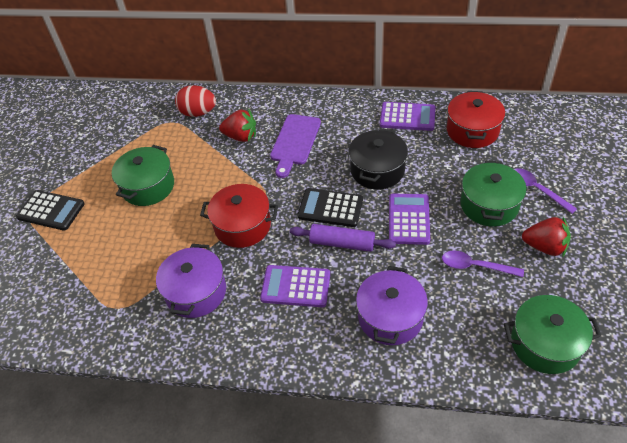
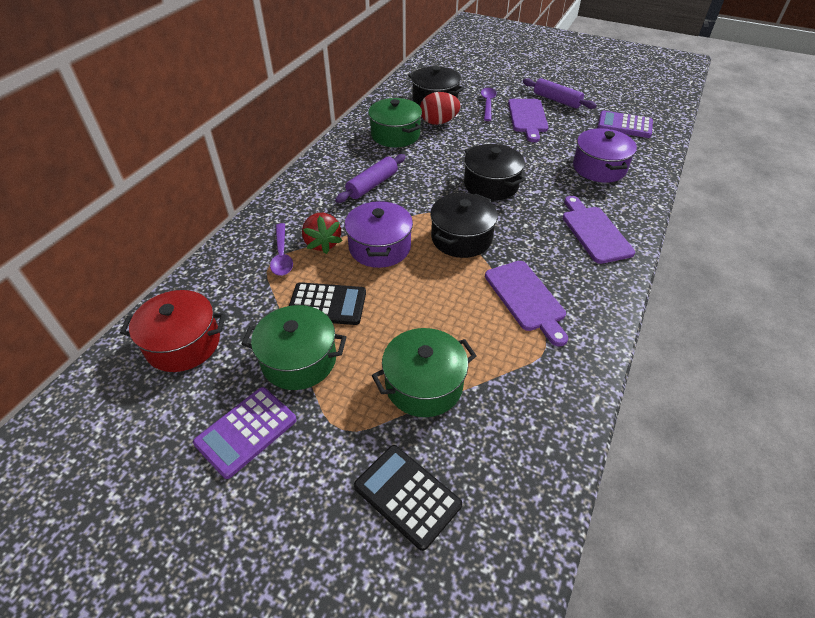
black pot: [349,128,408,189] = 1 -> [408,66,465,106] [430,193,498,258] [464,144,526,201] = 3
purple calculator: [260,265,330,307] [380,102,436,131] [389,194,430,245] = 3 -> [193,387,297,479] [597,110,653,138] = 2
purple cutting board: [270,114,321,178] = 1 -> [485,261,568,346] [508,99,548,142] [563,196,635,264] = 3
purple rolling pin: [290,224,396,252] = 1 -> [335,154,406,203] [523,78,597,109] = 2
red pot: [200,184,278,248] [446,91,505,148] = 2 -> [120,290,226,372] = 1
red strawberry: [219,109,256,142] [522,217,571,256] = 2 -> [302,213,342,254] = 1

